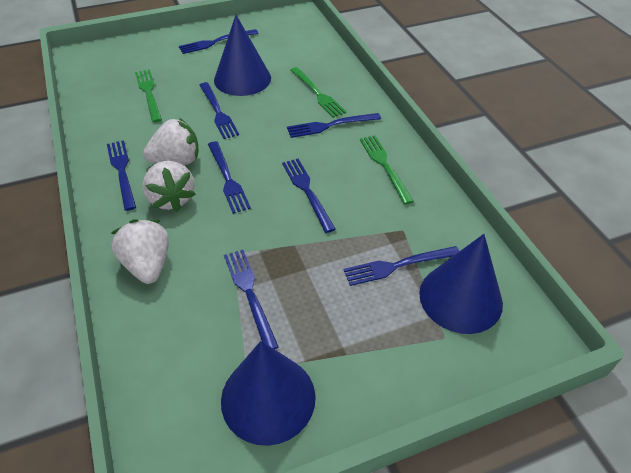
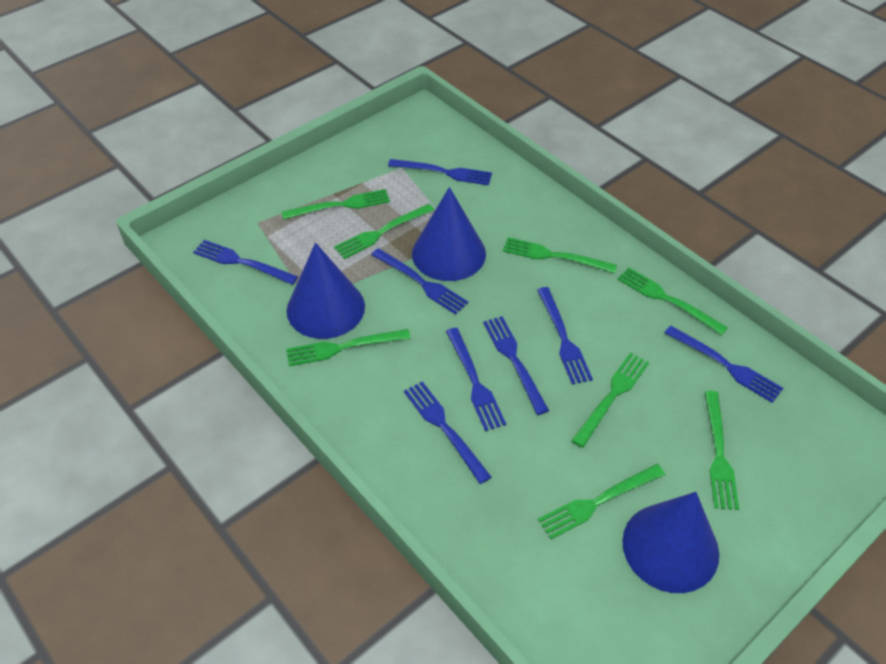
green fork: [135,69,162,122] [290,67,346,118] [360,135,414,205] = 3 -> [281,189,390,220] [286,329,411,366] [334,204,435,259] [503,237,617,273] [538,464,665,539] [571,353,649,448] [618,267,728,335] [705,391,739,510] = 8
white strawberry: [111,219,169,284] [143,118,199,165] [143,161,196,212] = 3 -> none = 0

